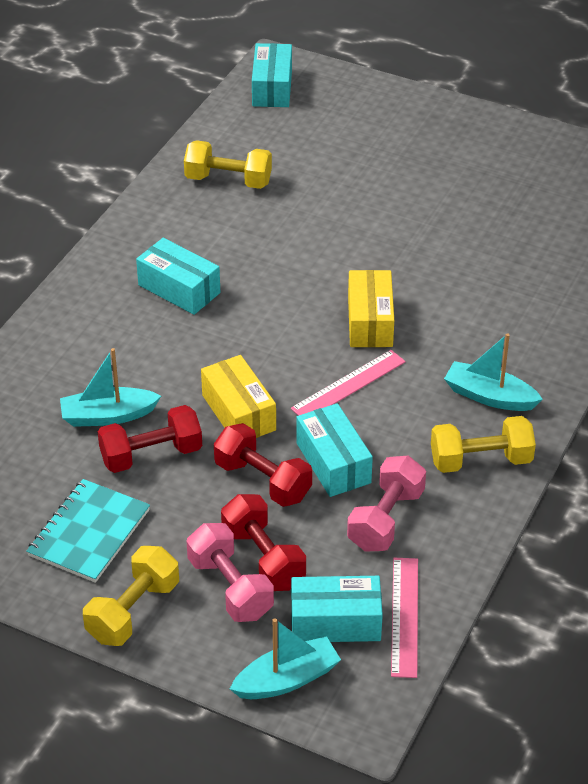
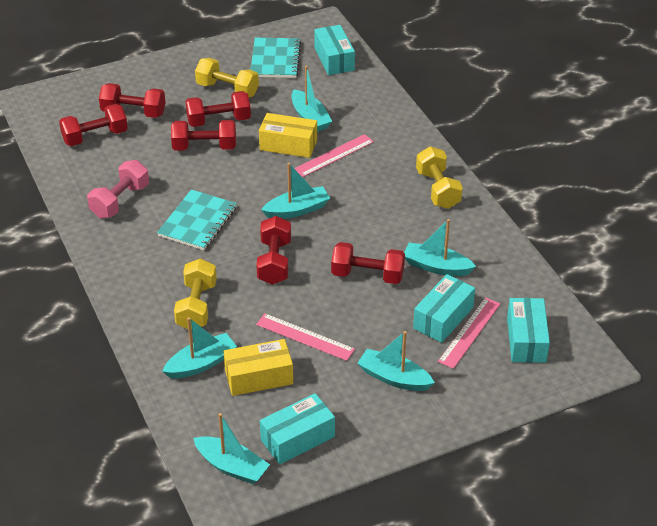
pink dumbbell: [186,523,274,622] [347,456,426,552] = 2 -> [87,160,149,218] = 1
pink ruler: [291,350,406,416] [391,558,418,678] = 2 -> [256,313,355,361] [294,134,374,177] [438,297,500,369] = 3
red dumbbell: [98,405,202,473] [214,423,312,507] [221,494,306,591] = 3 -> [59,104,128,146] [99,83,166,118] [171,120,236,151] [185,91,251,127] [256,216,291,285] [331,242,405,284] = 6
turquoise boat: [60,348,161,427] [230,618,341,699] [444,333,543,411] = 3 -> [162,317,237,378] [193,413,270,484] [261,163,330,219] [292,66,332,132] [357,331,435,391] [404,219,476,276] = 6
turquoise notebook: [26,479,150,583] = 1 -> [157,189,237,250] [251,38,301,78] = 2

